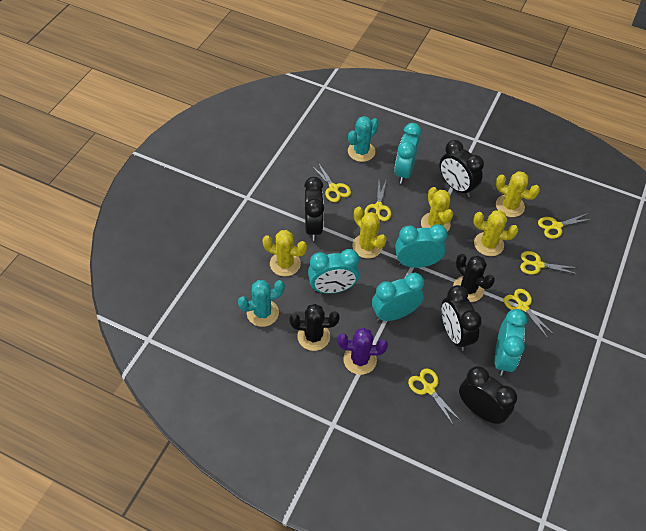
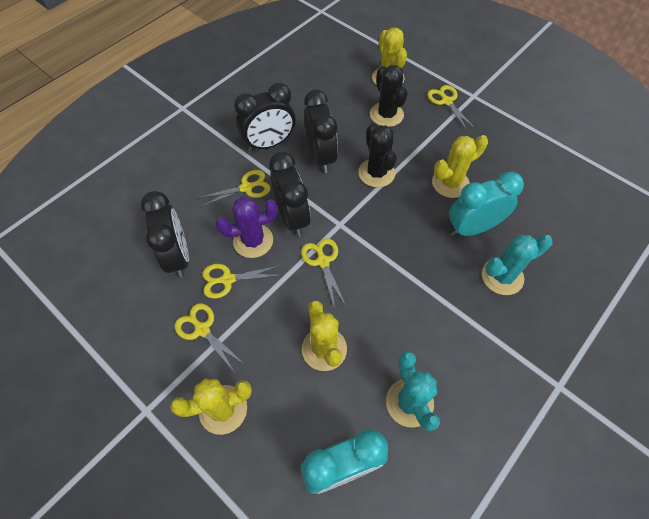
turquoise clock: [308,249,359,294] [372,273,424,321] [394,123,421,184] [395,224,447,268] [495,309,527,376] = 5 -> [301,429,388,494] [449,171,524,236] = 2
yellow cactus: [262,230,307,276] [352,207,387,258] [421,187,453,232] [473,210,518,256] [496,171,540,217] = 5 -> [170,379,252,435] [302,300,347,371] [372,28,407,85] [432,135,488,198] = 4
yellow scissors: [311,163,351,202] [364,179,391,221] [408,368,461,426] [504,289,554,338] [520,251,578,275] [538,213,591,239] = 6 -> [175,303,244,373] [199,170,271,207] [202,264,282,299] [301,238,346,309] [427,85,475,130] = 5

